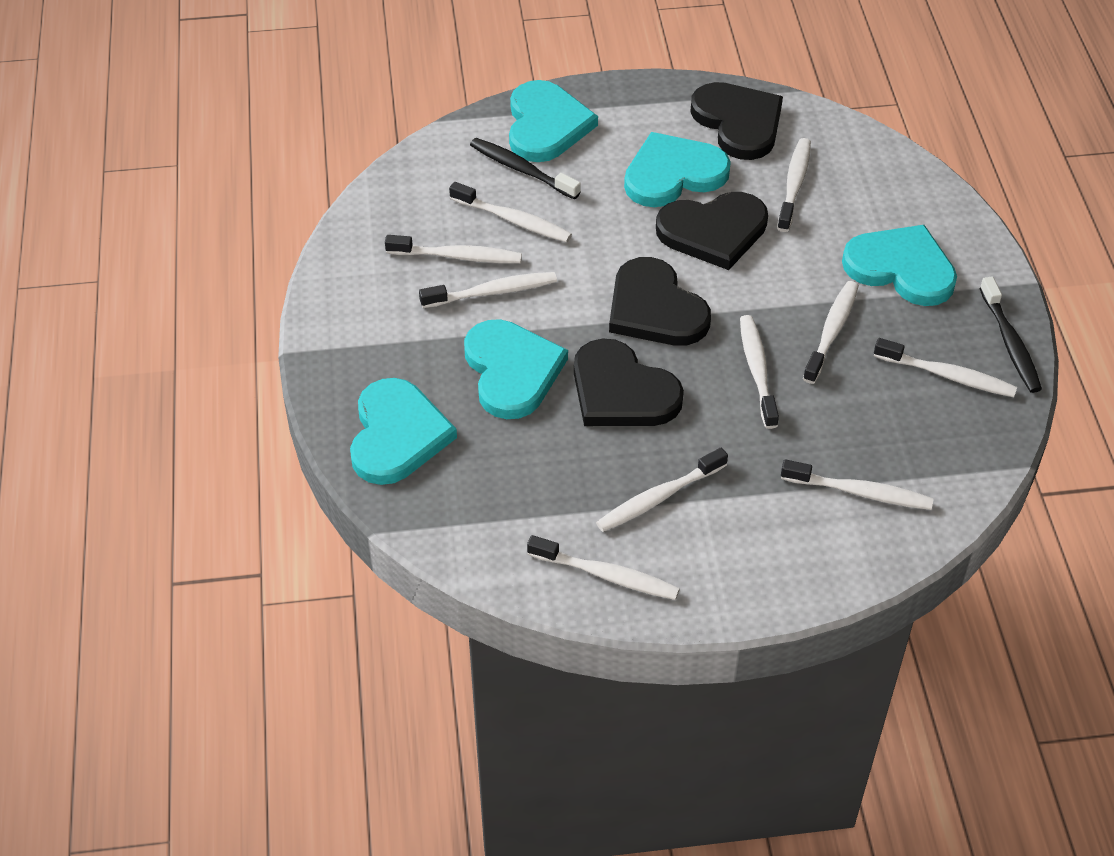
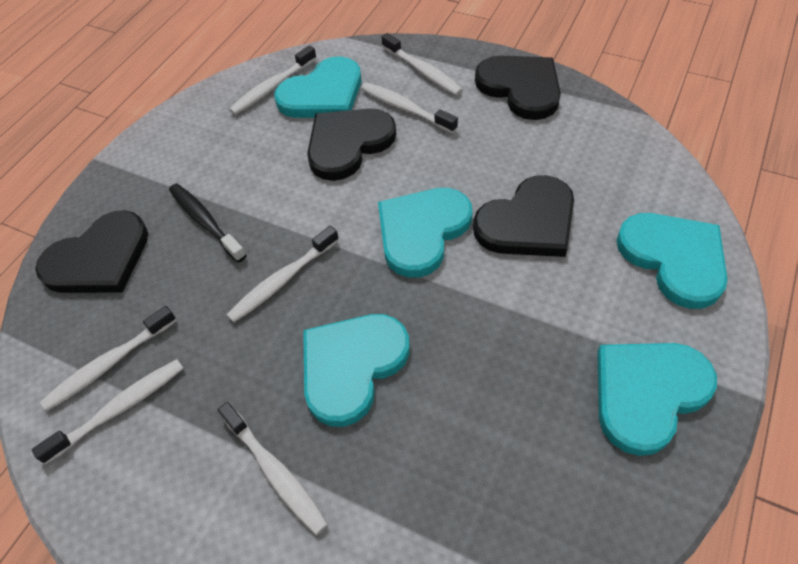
black toothbrush: [470,138,581,199] [979,276,1042,393] = 2 -> [169,184,247,262] = 1
white toothbrush: [385,235,522,263] [419,272,557,308] [449,182,572,243] [527,535,680,600] [596,448,728,532] [740,315,779,429] [777,138,811,232] [781,459,934,510] [803,281,859,384] [874,338,1017,397] = 10 -> [32,359,184,464] [40,306,177,411] [218,402,328,535] [226,226,339,322] [229,45,317,115] [361,82,458,133] [381,33,463,96] = 7

